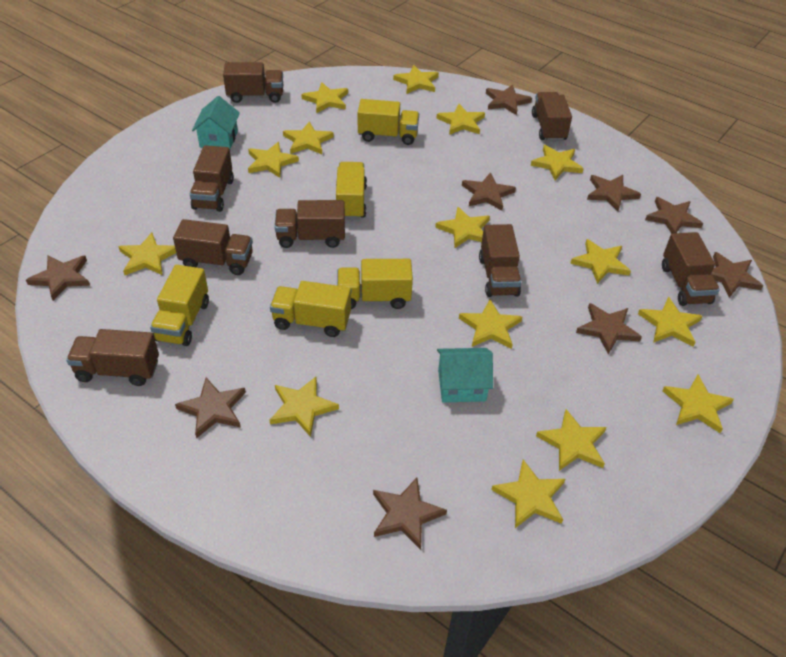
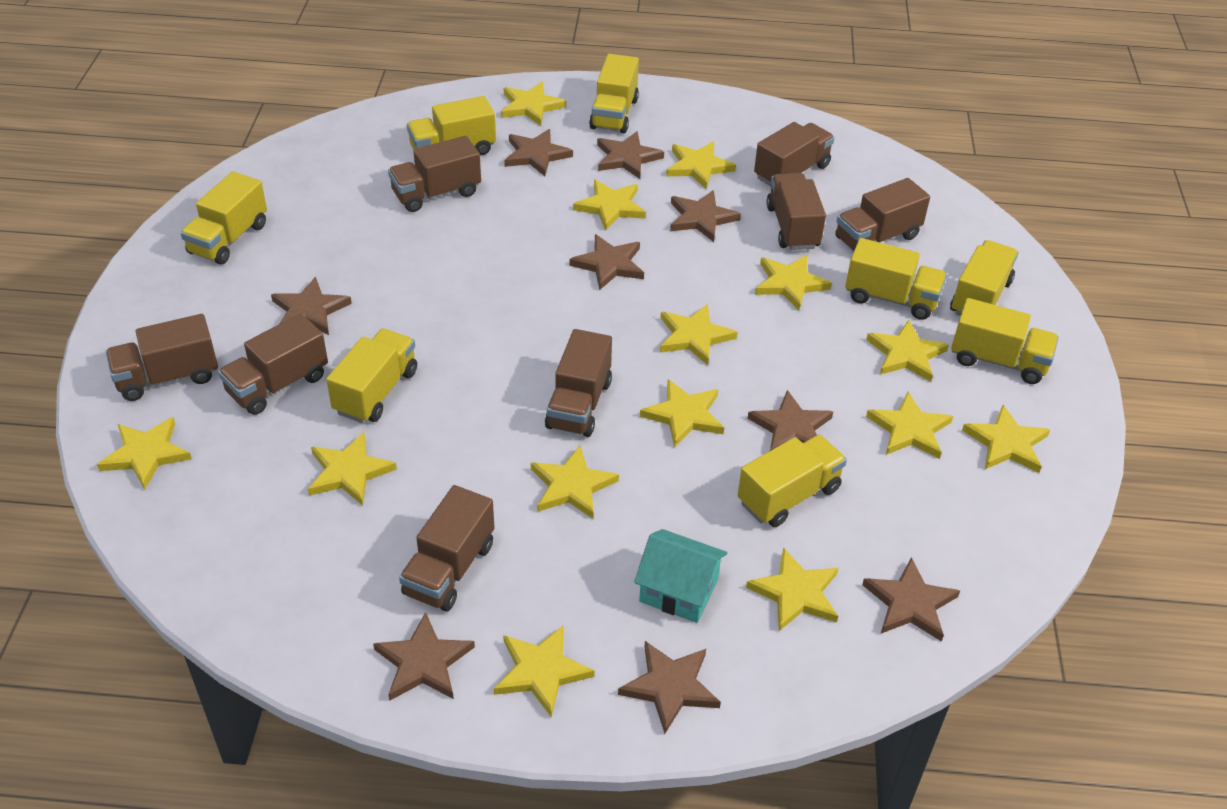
turquoise house: [192,96,240,149] [437,348,493,402] = 2 -> [634,529,727,623] = 1
yellow star: [118,232,176,276] [248,142,299,178] [270,377,339,437] [283,121,334,154] [301,82,348,113] [393,65,439,94] [435,207,490,248] [436,104,485,135] [459,300,522,349] [491,460,565,528] [531,145,584,180] [536,409,607,471] [570,239,631,284] [638,297,703,347] [662,375,734,433] = 15 -> [97,417,192,489] [308,432,397,506] [494,625,595,718] [501,82,566,126] [531,446,619,519] [573,180,646,231] [640,379,724,448] [660,304,737,365] [666,142,736,189] [746,547,839,631] [755,255,832,310] [866,320,949,382] [866,392,953,459] [962,405,1050,473] = 14
yellow truck: [150,265,209,346] [270,281,351,337] [336,162,367,219] [337,259,413,309] [358,99,419,145] = 5 -> [180,171,267,265] [326,328,417,423] [407,96,496,155] [589,54,639,133] [738,435,847,527] [845,238,947,320] [950,240,1018,316] [951,298,1059,384] = 8

